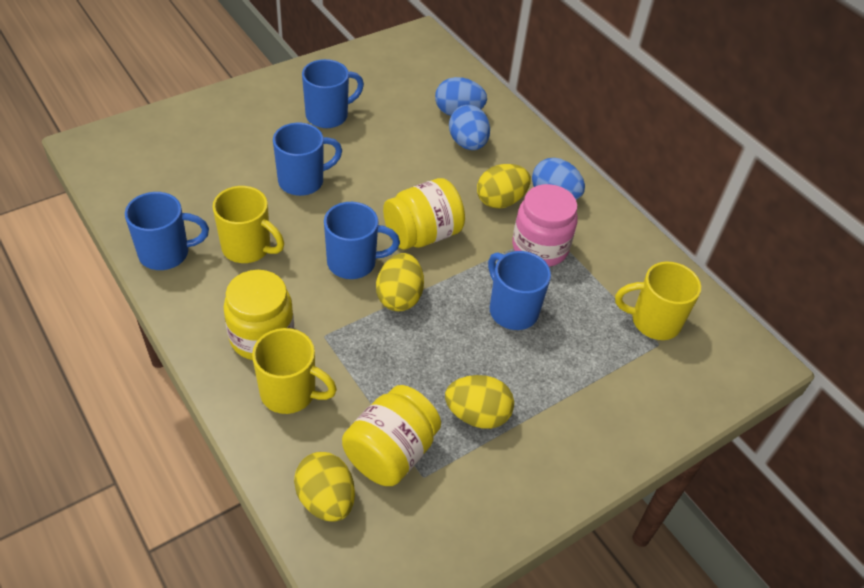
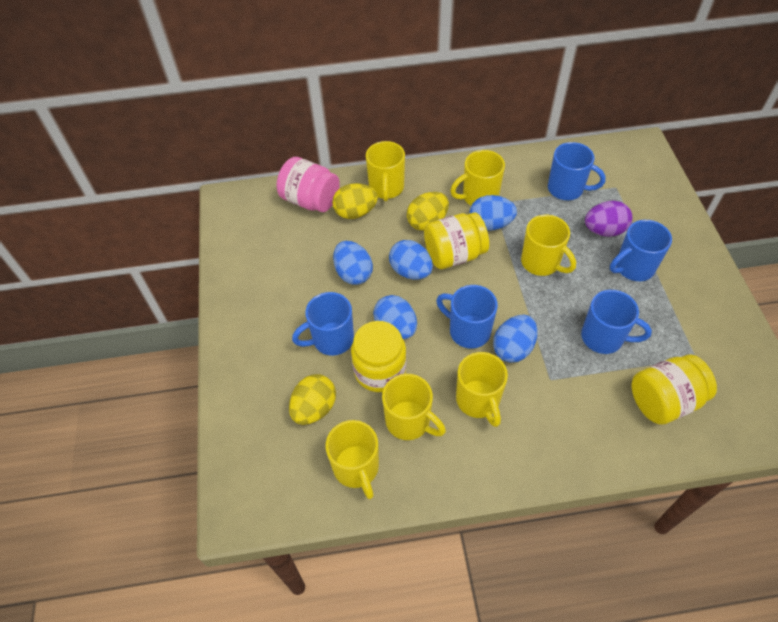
blue egg: [435,77,487,116] [449,105,490,150] [532,158,585,200] = 3 -> [333,241,373,285] [373,295,417,339] [389,240,433,280] [469,195,517,231] [493,315,538,363] = 5
purple egg: none = 0 -> [585,201,633,237] = 1
yellow egg: [294,452,355,522] [376,253,424,311] [445,375,514,429] [477,164,531,209] = 4 -> [289,374,336,425] [332,183,378,219] [407,192,449,231] = 3
yellow mug: [213,186,284,263] [252,328,337,414] [615,262,701,340] = 3 -> [326,420,379,499] [366,141,405,201] [382,374,446,440] [450,150,505,205] [456,352,508,427] [521,215,576,276] = 6

